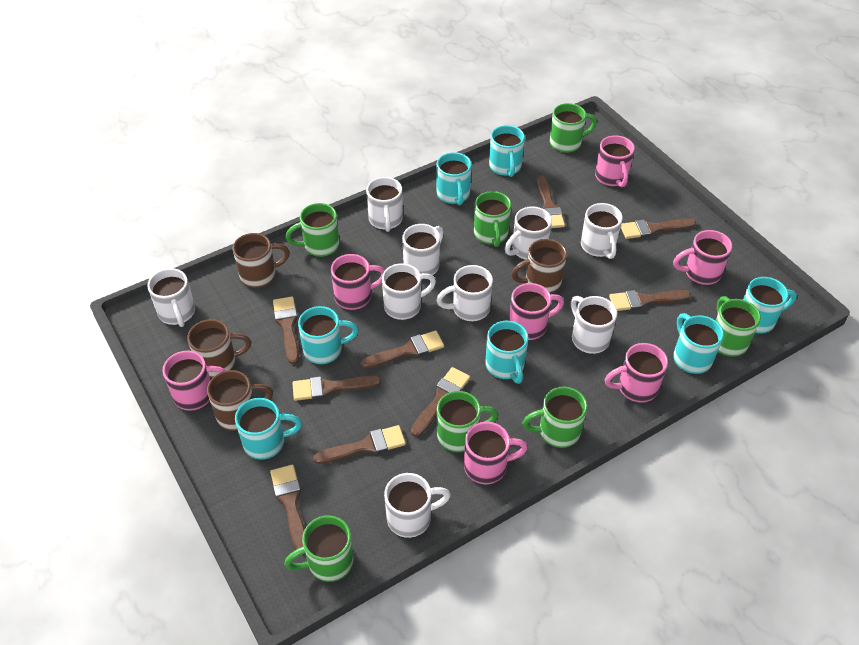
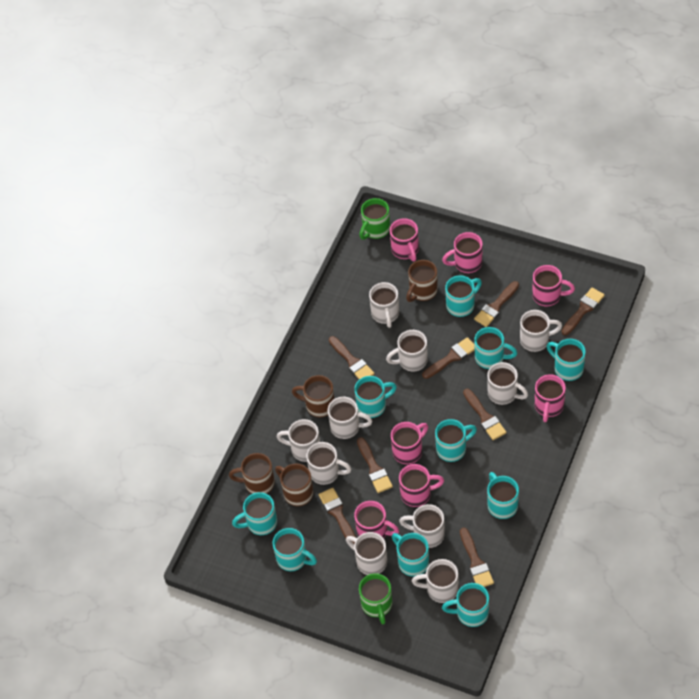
brown brush: [270,464,305,549] [273,296,299,364] [292,375,381,401] [313,425,406,464] [360,331,444,369] [411,367,470,437] [537,176,565,228] [609,290,691,311] [621,218,696,239] = 9 -> [319,488,356,544] [329,336,374,379] [357,437,393,493] [422,337,475,379] [460,528,494,587] [463,389,507,440] [474,281,519,327] [561,288,605,335] = 8
green mug: [284,515,354,582] [286,203,339,257] [437,391,498,452] [474,191,511,247] [522,387,587,448] [550,103,597,153] [715,296,761,357] = 7 -> [359,198,390,240] [359,573,392,624] = 2
turquoise mug: [235,398,302,460] [298,306,359,364] [436,152,472,205] [486,321,529,384] [489,125,525,177] [673,313,724,374] [743,277,797,334] = 7 -> [232,492,277,535] [273,528,317,571] [354,376,397,418] [392,533,429,576] [435,419,477,462] [442,583,489,627] [445,275,482,317] [474,327,517,369] [487,472,519,519] [547,339,586,381] = 10
white mug: [147,268,195,327] [366,177,403,232] [382,263,436,320] [384,473,451,538] [402,224,444,275] [436,265,493,321] [505,206,552,260] [571,296,617,354] [581,203,623,259] = 9 -> [276,419,320,462] [306,442,351,485] [328,397,372,439] [346,532,387,575] [369,282,399,328] [386,330,428,372] [399,504,445,548] [412,559,458,603] [487,362,528,405] [520,310,562,352] = 10

